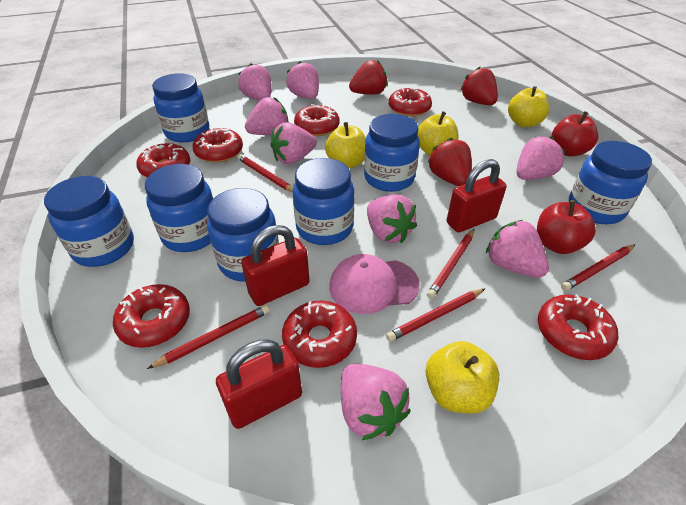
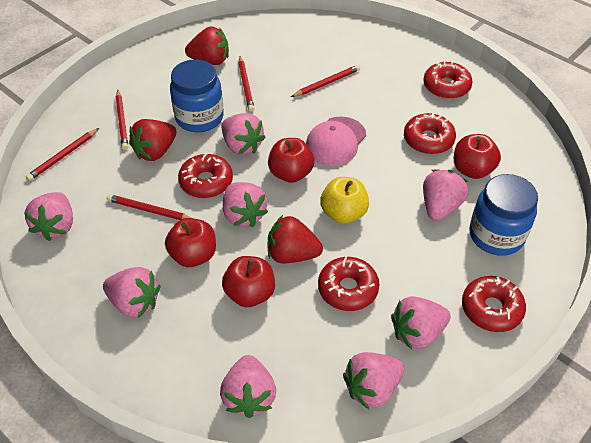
blue jar: [44,176,134,267] [145,164,213,252] [152,73,209,143] [207,188,279,282] [292,158,354,245] [364,114,420,192] [569,141,652,224] = 7 -> [170,59,224,132] [469,174,538,256] = 2
red apple: [537,200,596,254] [552,111,598,156] = 2 -> [165,218,216,267] [222,256,275,307] [268,138,314,183] [454,134,501,179] = 4
red donut: [113,284,190,348] [136,143,190,177] [193,127,243,163] [282,301,357,368] [294,104,340,136] [389,87,432,117] [538,294,618,360] = 7 -> [178,153,233,198] [318,256,379,311] [404,113,456,154] [423,61,473,99] [462,276,526,332] = 5
red padlock: [216,339,302,429] [241,225,310,306] [447,159,507,232] = 3 -> none = 0
yellow apple: [325,122,366,168] [418,111,459,156] [425,341,499,414] [508,86,549,127] = 4 -> [320,177,369,224] = 1

